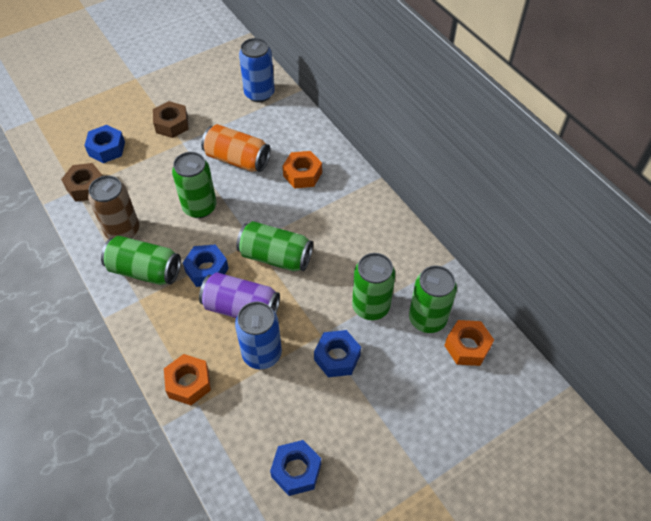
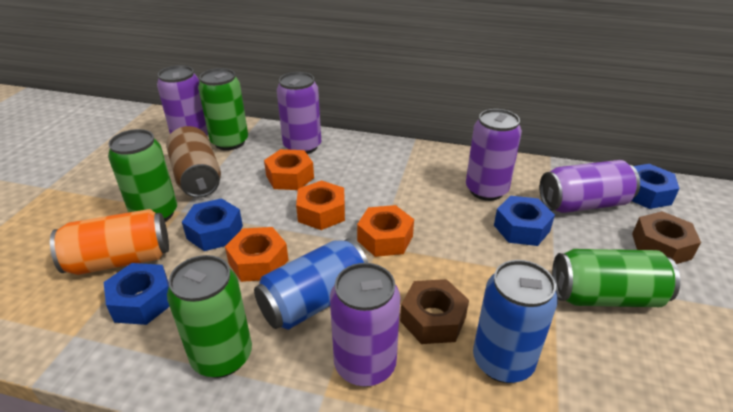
green can: [101,236,181,285] [172,152,217,218] [236,221,313,272] [352,253,395,320] [409,266,457,333] = 5 -> [108,129,177,222] [167,255,252,378] [198,68,248,150] [552,249,680,307] = 4
orange nut: [164,354,211,405] [283,151,322,188] [444,320,494,366] = 3 -> [225,227,288,282] [264,149,314,190] [296,180,345,230] [357,205,414,257] = 4
purple can: [199,272,280,318] = 1 -> [157,65,208,136] [277,72,321,154] [330,263,400,387] [466,109,522,201] [540,160,640,213] = 5

